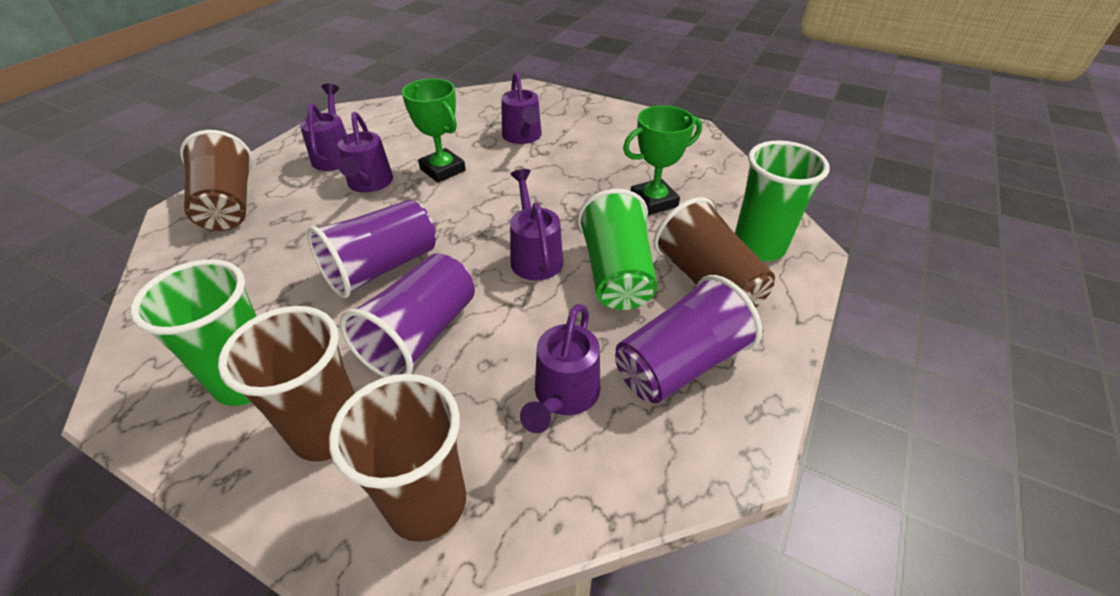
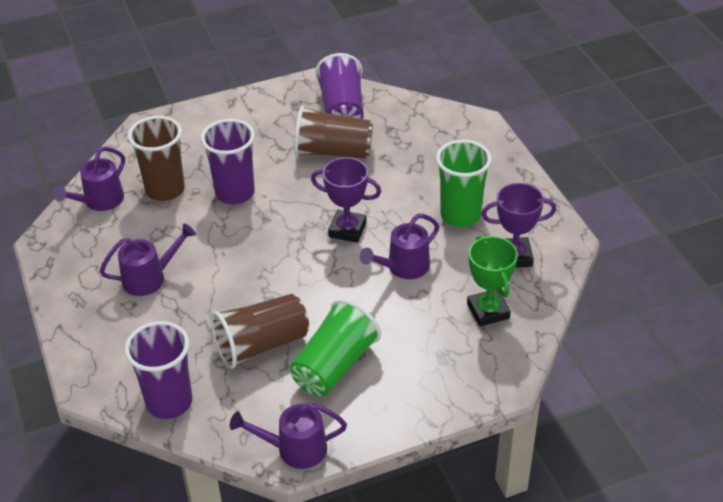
brown cup: [180,130,253,231] [218,306,355,462] [329,374,466,542] [654,197,775,308] = 4 -> [128,116,185,201] [211,294,309,369] [294,106,373,159] = 3
green cup: [130,259,256,406] [577,189,657,310] [735,140,830,261] = 3 -> [290,299,381,396] [436,140,492,227] = 2
green trophy: [402,78,466,183] [623,105,702,215] = 2 -> [467,235,518,327] = 1
purple trophy: none = 0 -> [311,157,381,243] [481,183,556,268] = 2
purple watering can: [300,84,347,171] [338,112,393,193] [501,71,542,144] [510,169,563,281] [520,304,600,433] = 5 -> [53,147,125,211] [99,224,196,296] [230,403,347,469] [360,214,439,279] = 4

